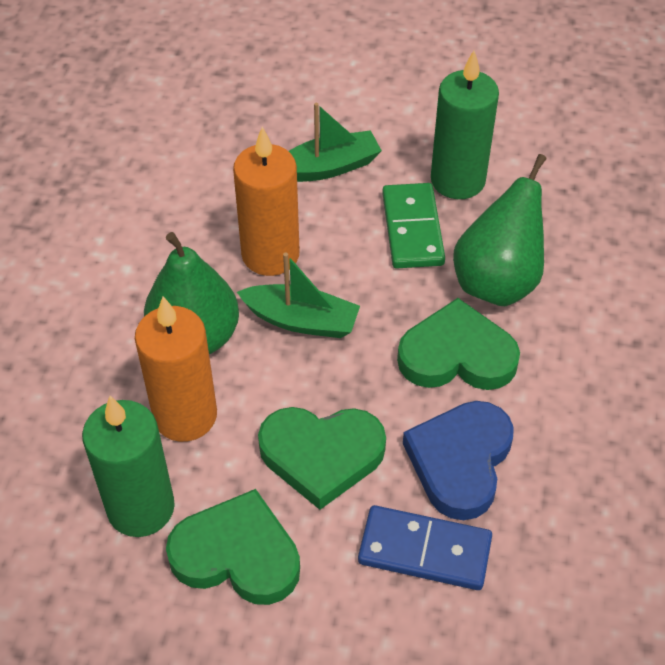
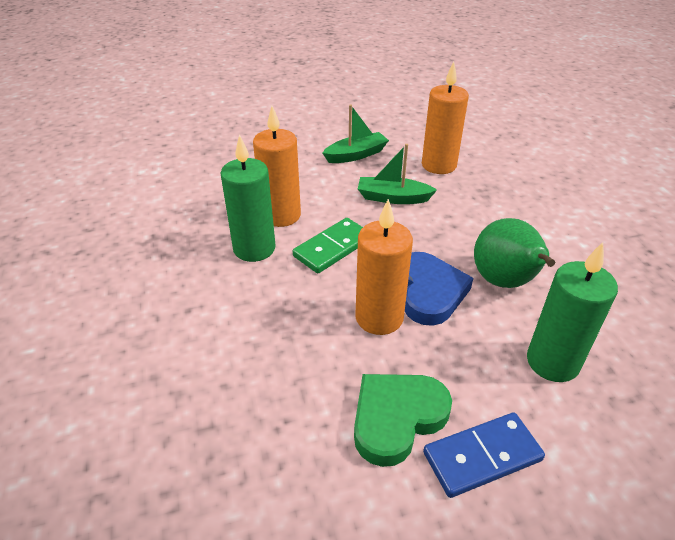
green heart: [166,489,300,605] [258,407,386,510] [397,298,520,390] = 3 -> [354,374,452,467] = 1
green pear: [144,232,239,354] [453,154,546,306] = 2 -> [474,218,555,288] = 1
orange candle: [135,296,217,442] [233,127,300,276] = 2 -> [253,106,301,227] [355,199,413,335] [422,62,469,174] = 3

